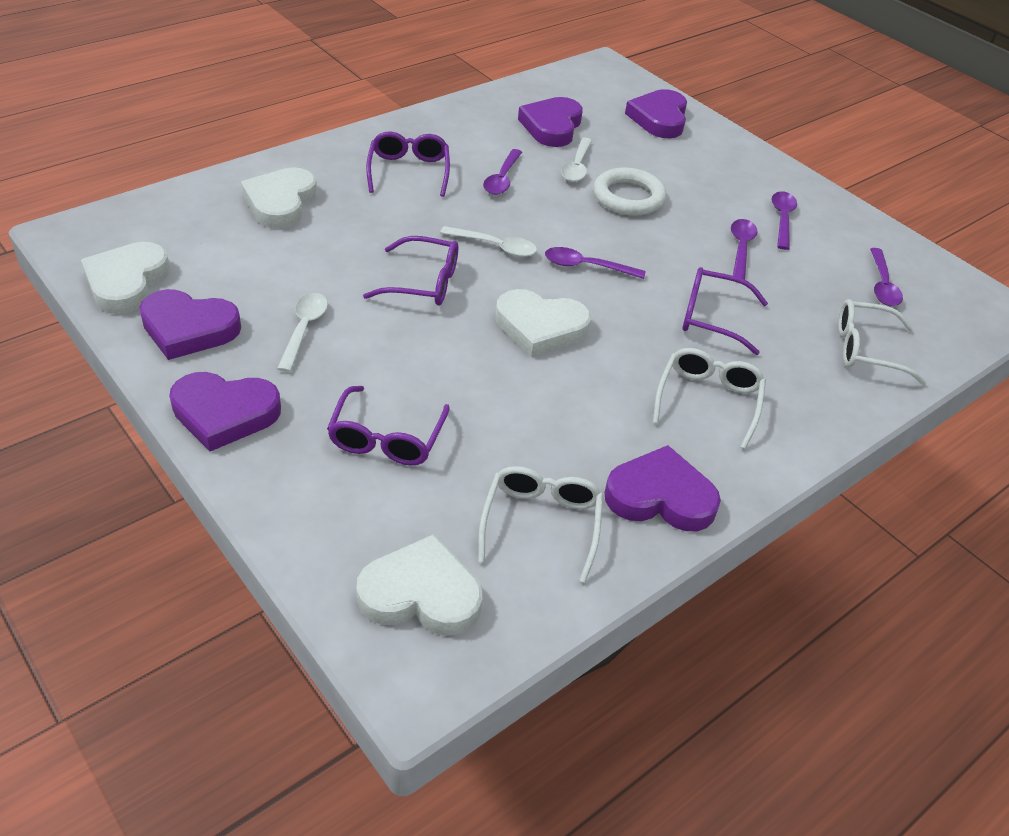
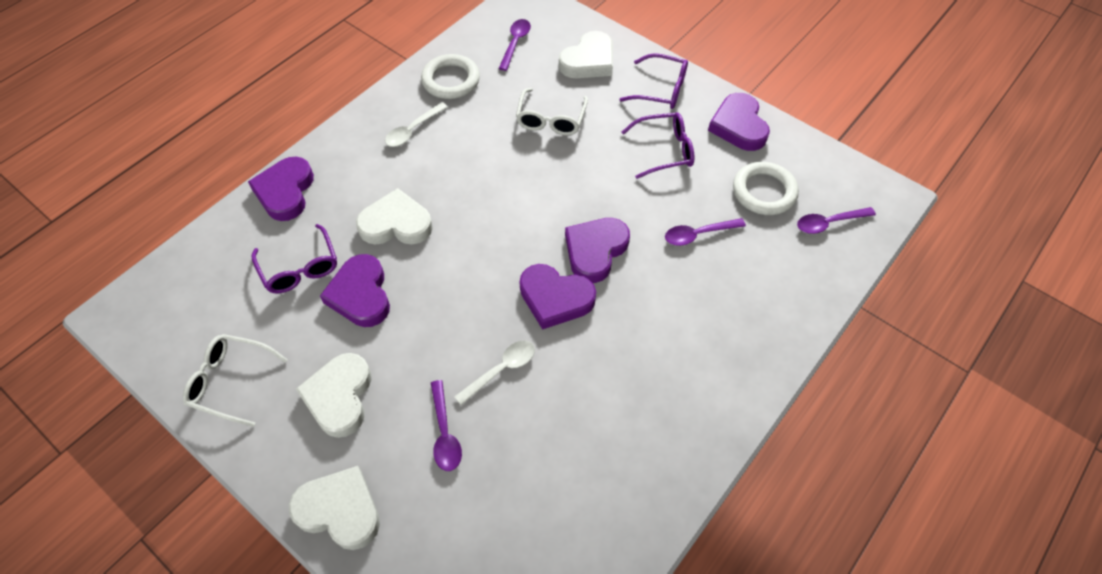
purple glasses: [327,386,450,465] [363,236,458,306] [366,131,450,197] [682,267,768,355] = 4 -> [251,224,337,293] [619,53,688,109] [621,112,694,179] = 3
purple spoon: [483,149,522,195] [545,247,645,279] [731,219,758,280] [771,191,797,250] [870,248,903,306] = 5 -> [431,380,462,471] [498,19,531,71] [665,218,746,246] [797,207,876,234] = 4
white glasses: [478,466,603,583] [653,348,766,449] [838,299,927,385] = 3 -> [183,334,288,427] [516,88,588,136] = 2
white ring: [593,167,666,216] = 1 -> [421,54,480,99] [733,162,799,215] = 2
white spoon: [277,293,328,372] [440,226,537,257] [561,137,592,182] = 3 -> [385,102,447,147] [454,341,535,405] = 2

